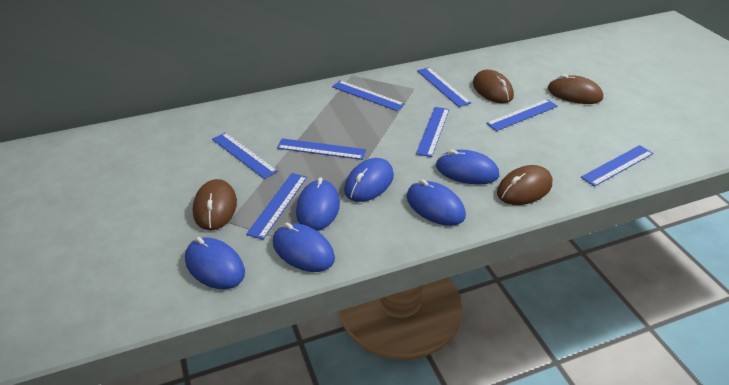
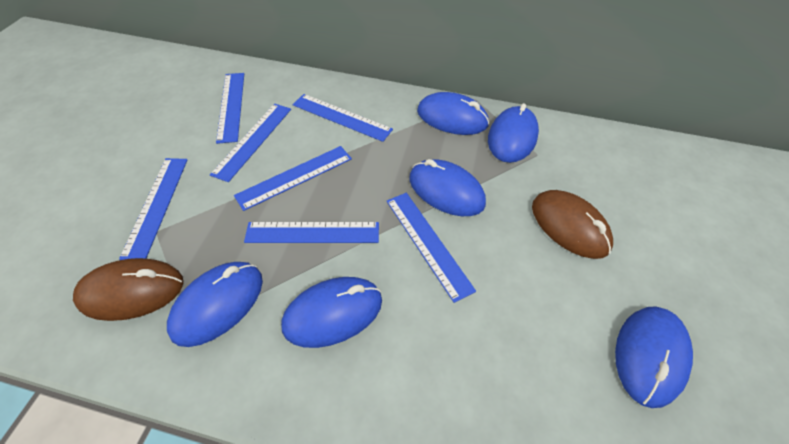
blue ruler: [212,133,278,179] [246,173,307,240] [277,138,366,160] [332,80,405,111] [416,107,449,157] [417,67,471,107] [486,99,558,131] [581,145,654,187] = 8 -> [119,158,187,260] [210,103,291,182] [216,73,244,144] [234,146,352,211] [244,222,379,243] [293,94,393,142] [387,193,476,303] = 7
brown mouse: [193,179,237,231] [473,70,514,103] [497,165,552,205] [548,74,603,104] = 4 -> [73,258,183,321] [532,190,613,259] = 2

